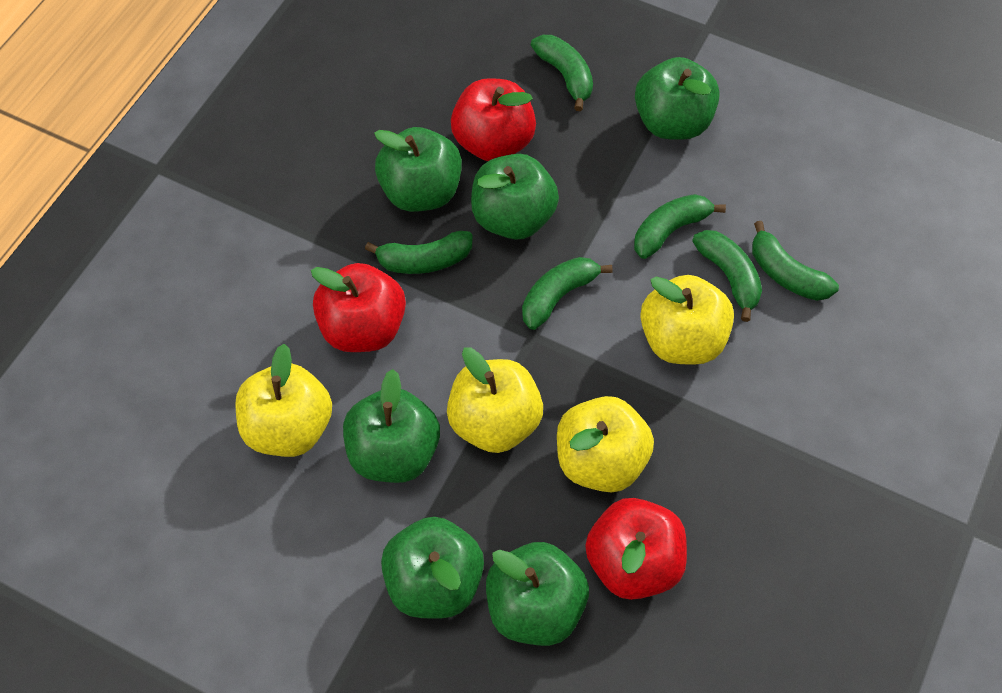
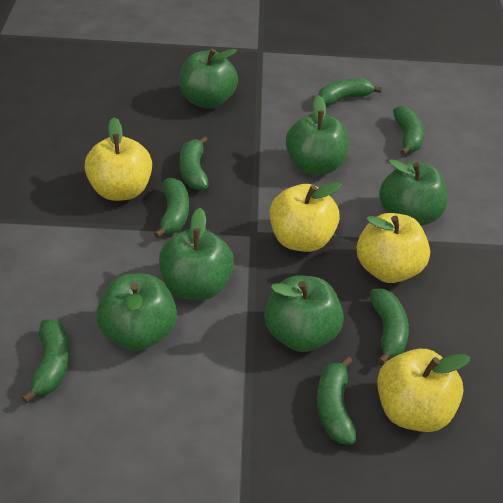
green banana: [365,231,473,274] [522,257,612,330] [531,35,593,111] [634,194,726,259] [692,230,762,322] [752,221,839,301] = 6 -> [22,319,70,403] [154,178,189,238] [180,136,208,191] [317,356,356,445] [318,78,382,106] [370,288,409,365] [393,106,424,155] = 7
red apple: [311,263,406,352] [451,78,536,161] [585,498,687,600] = 3 -> none = 0

